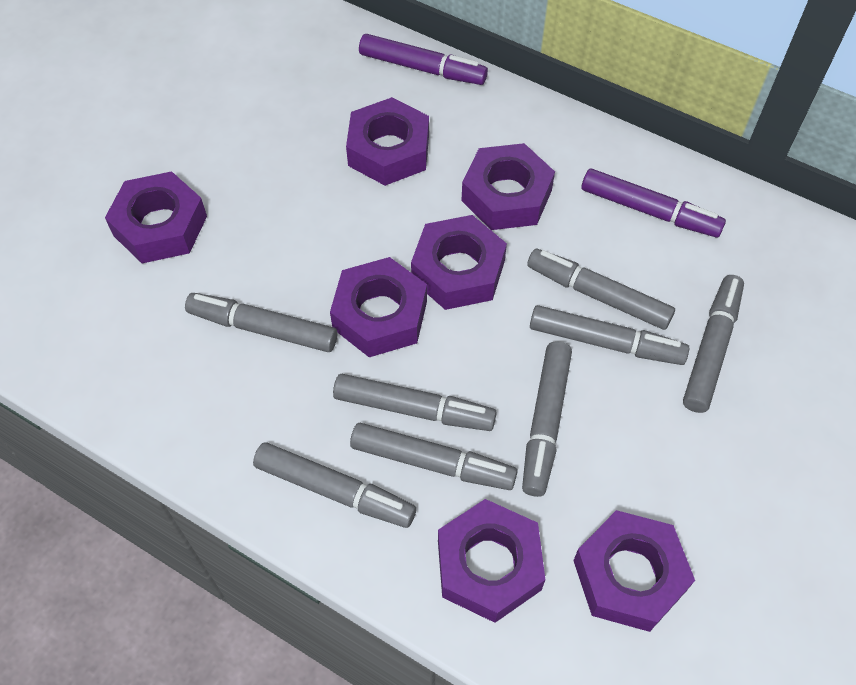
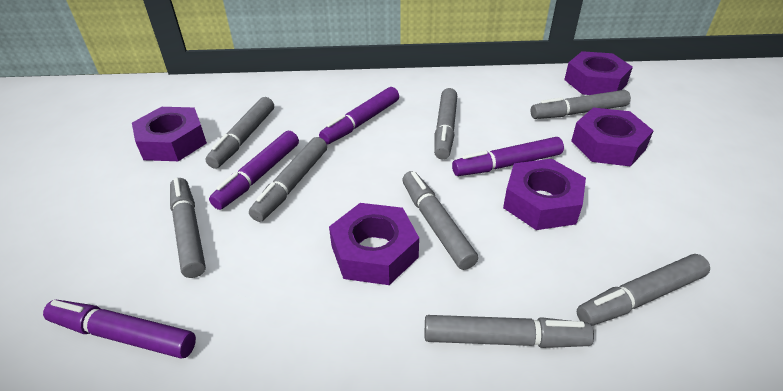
purple marker: [359,34,488,85] [581,168,726,238] = 2 -> [43,300,196,358] [209,131,299,210] [319,87,399,145] [452,137,564,176] = 4
purple nut: [105,171,207,263] [330,257,427,357] [346,97,429,186] [411,215,507,310] [438,499,546,623] [461,143,555,230] [573,510,695,632] = 7 -> [132,107,207,161] [329,203,419,285] [503,159,586,230] [564,51,633,95] [571,108,654,167] = 5

